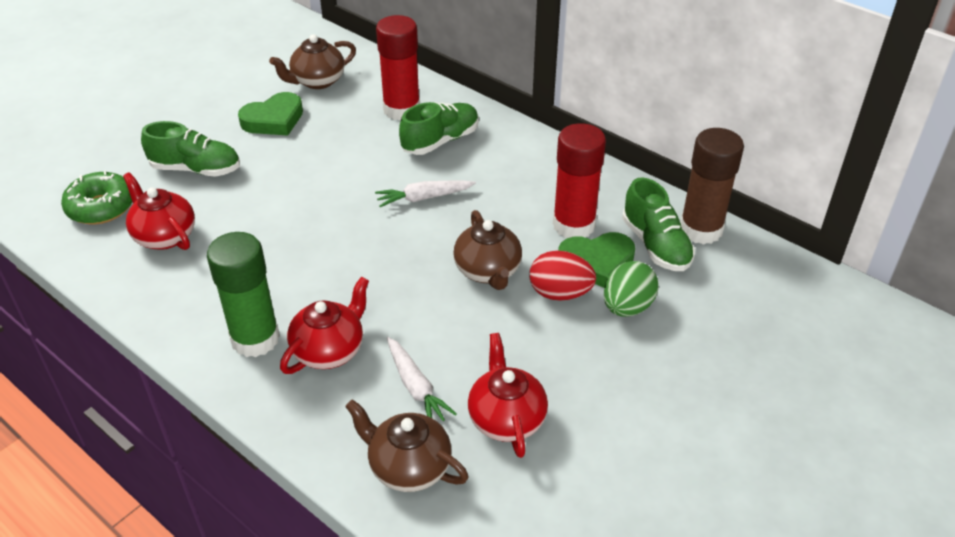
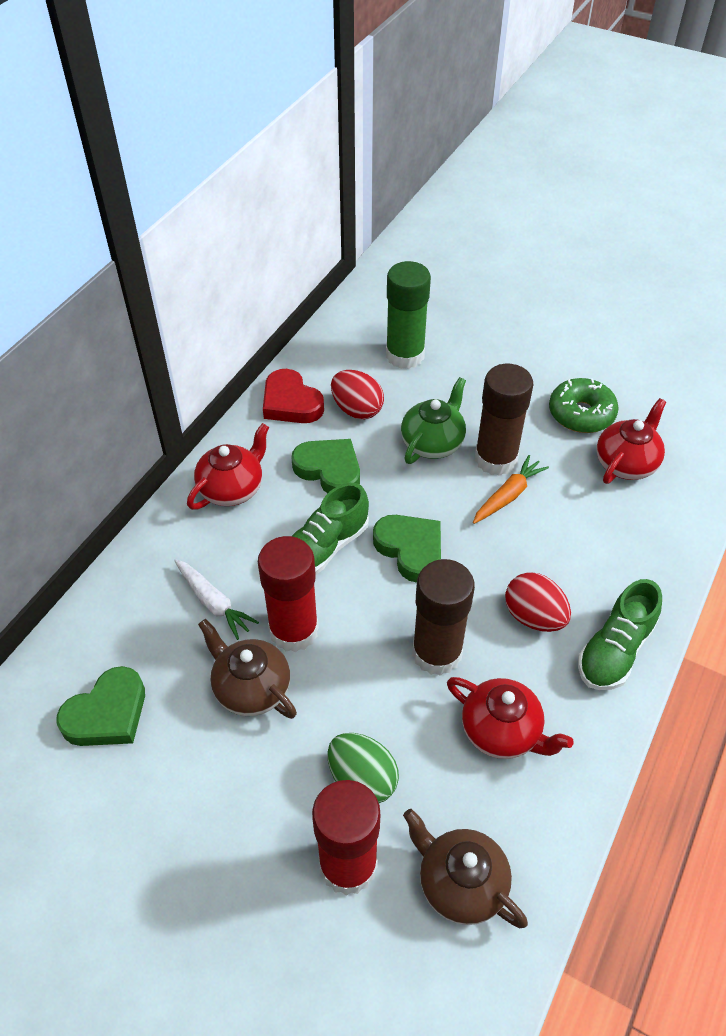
brown glue stick: [680,128,744,245] = 1 -> [412,559,475,676] [475,364,533,476] = 2
brown teapot: [269,34,356,89] [345,399,468,492] [453,210,522,290] = 3 -> [198,619,297,719] [403,809,528,928] = 2
green heart: [238,92,303,136] [558,232,635,288] = 2 -> [57,666,145,746] [291,439,360,494] [373,515,441,583] = 3
green shoe: [141,121,240,177] [399,102,479,155] [622,178,695,271] = 3 -> [292,483,369,575] [578,579,662,690] = 2
green teapot: none = 0 -> [401,377,466,464] = 1
orange carrot: none = 0 -> [473,455,549,524] = 1
red egg: [529,251,596,301] = 1 -> [331,370,384,419] [505,572,571,632] = 2
red heart: none = 0 -> [263,369,324,423] = 1
white carrot: [375,181,476,207] [387,337,457,421] = 2 -> [174,559,259,640] = 1

